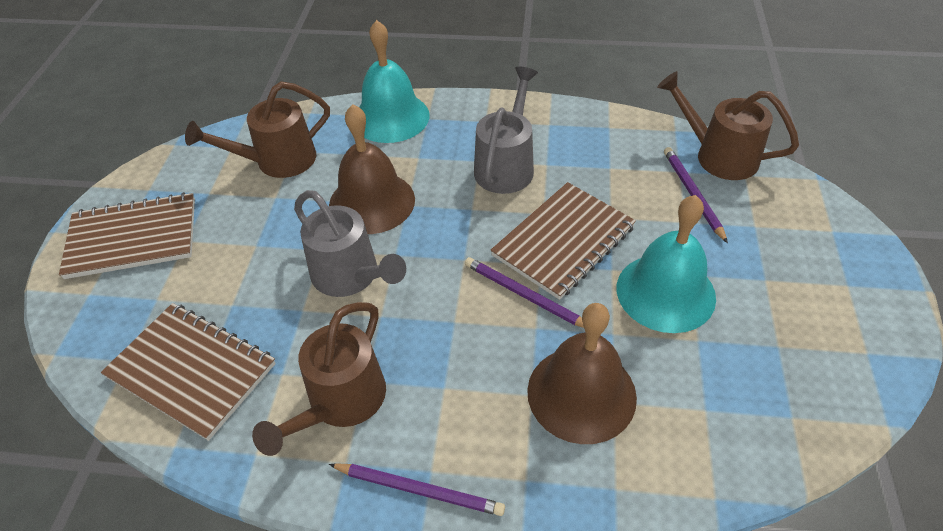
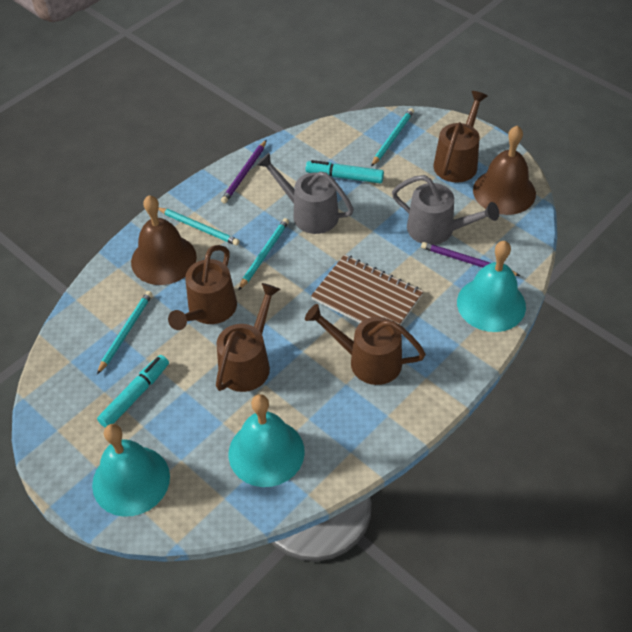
brown notebook: [59,192,195,279] [101,303,276,441] [490,182,636,300] = 3 -> [311,254,423,325] = 1
brown watering can: [185,81,330,178] [252,302,386,456] [657,71,799,180] = 3 -> [168,245,237,330] [216,283,281,392] [305,304,426,385] [434,91,487,183] = 4
purple pencil: [329,463,505,516] [465,257,584,328] [664,147,728,243] = 3 -> [221,140,267,203] [421,242,520,276] = 2
turquoise bell: [359,20,429,143] [617,195,716,333] = 2 -> [92,424,170,517] [229,394,305,487] [457,241,526,332] = 3
turquoise marker: none = 0 -> [97,355,169,428] [306,160,384,184] = 2
turquoise pencil: none = 0 -> [97,291,152,374] [158,207,240,246] [238,218,289,291] [371,108,414,167] = 4

